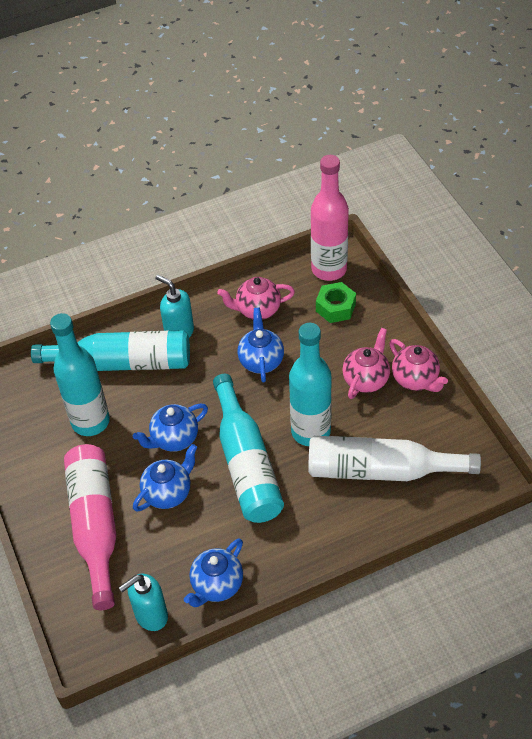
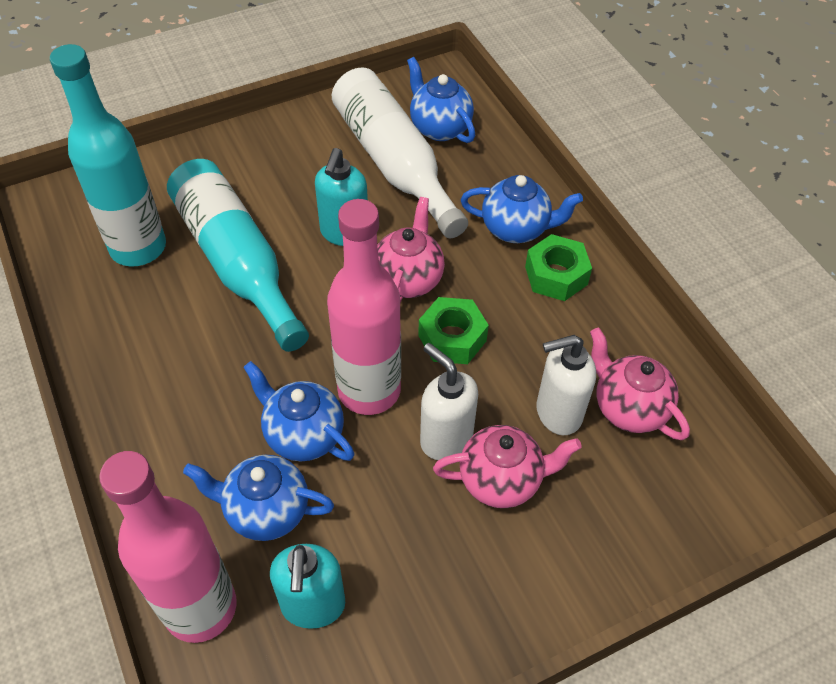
green nut: [316,282,356,323] = 1 -> [418,297,489,364] [525,234,592,301] = 2
turquoise bottle: [31,330,190,371] [50,313,110,436] [213,374,284,523] [289,323,332,446] = 4 -> [50,44,166,266] [167,159,309,352] = 2
white soap dispenser: none = 0 -> [420,343,478,460] [536,335,596,435] = 2

